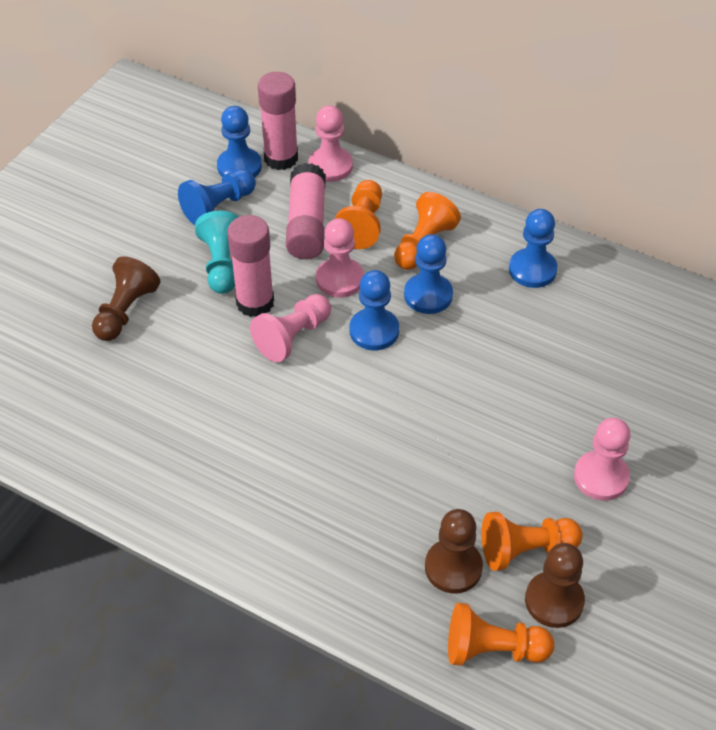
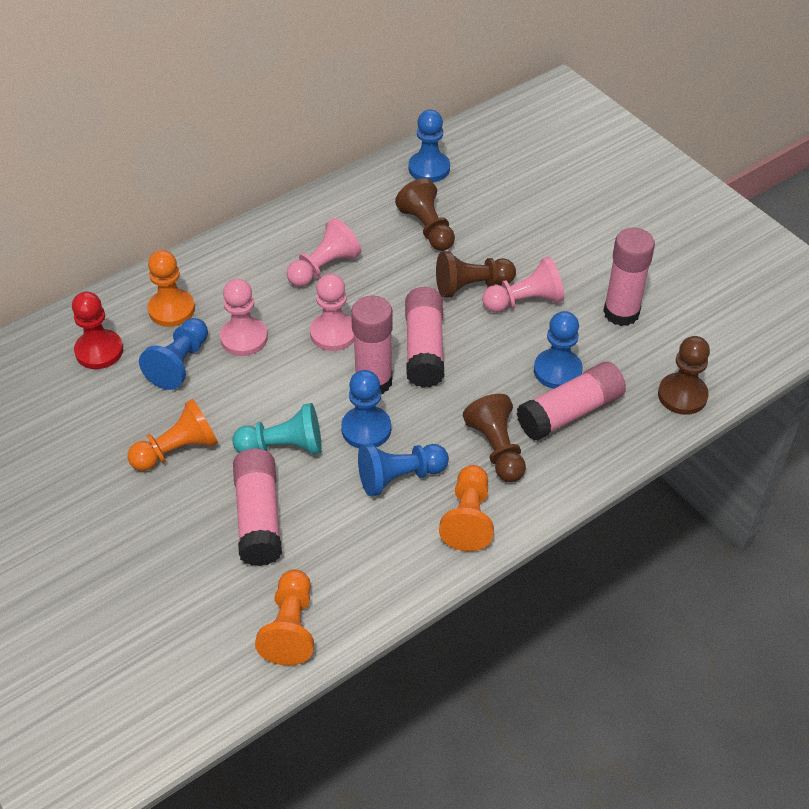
brown pawn: [92,256,160,341] [425,509,483,593] [525,543,585,628] = 3 -> [395,178,455,251] [436,251,516,298] [463,394,526,482] [658,336,710,415] = 4
pink glue stick: [227,215,274,317] [258,72,298,170] [286,163,326,259] = 3 -> [233,448,282,566] [351,296,393,394] [405,287,444,388] [517,362,626,441] [603,227,655,326] = 5
red pawn: none = 0 -> [72,291,123,369] = 1

